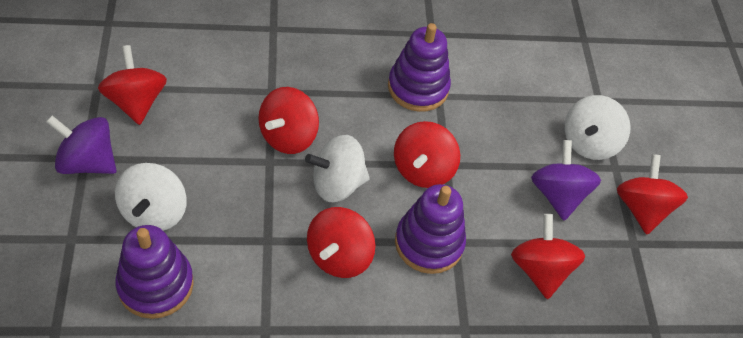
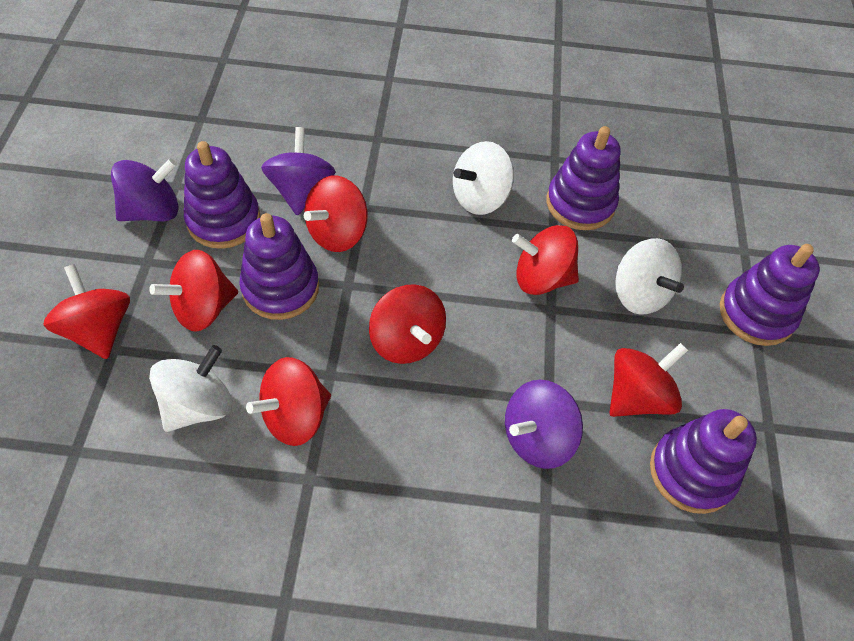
purple spinning top: [46,115,116,174] [531,140,601,221] = 2 -> [111,158,179,221] [261,127,335,216] [505,380,583,469] = 3
purple stacking toy: [115,225,194,319] [388,23,451,112] [395,184,466,274] = 3 -> [184,141,261,249] [239,213,319,320] [546,126,621,230] [650,409,757,514] [720,244,820,346] = 5
red spinning top: [98,45,167,125] [258,87,319,154] [307,207,375,278] [394,121,460,188] [511,214,585,299] [617,154,688,234] = 6 -> [43,264,130,359] [149,250,238,332] [246,357,331,446] [304,176,368,252] [369,284,446,364] [512,225,579,295] [609,343,688,417] = 7

